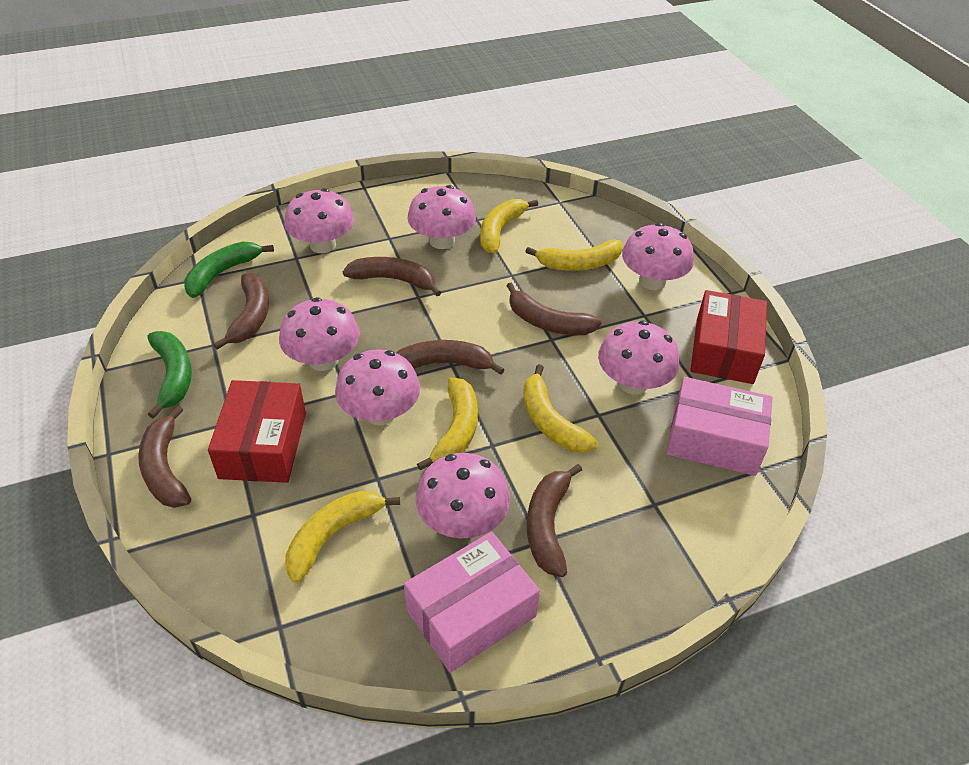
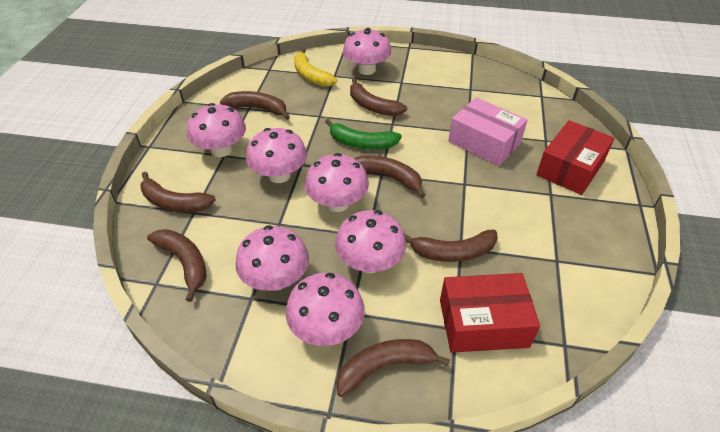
brown banana: [138,405,191,508] [213,273,269,350] [343,257,441,296] [396,340,505,375] [507,282,602,335] [527,464,582,577] = 6 -> [140,172,216,212] [147,229,207,302] [220,91,290,120] [336,339,450,397] [350,78,407,116] [354,155,426,198] [404,230,498,262] = 7
green banana: [147,331,192,419] [184,242,274,298] = 2 -> [325,119,402,149] = 1
pink box: [404,532,540,673] [666,377,773,476] = 2 -> [448,97,528,166] = 1
yellow banana: [285,491,400,583] [417,377,478,471] [480,199,538,254] [523,364,598,453] [525,239,623,271] = 5 -> [294,48,337,87] = 1

